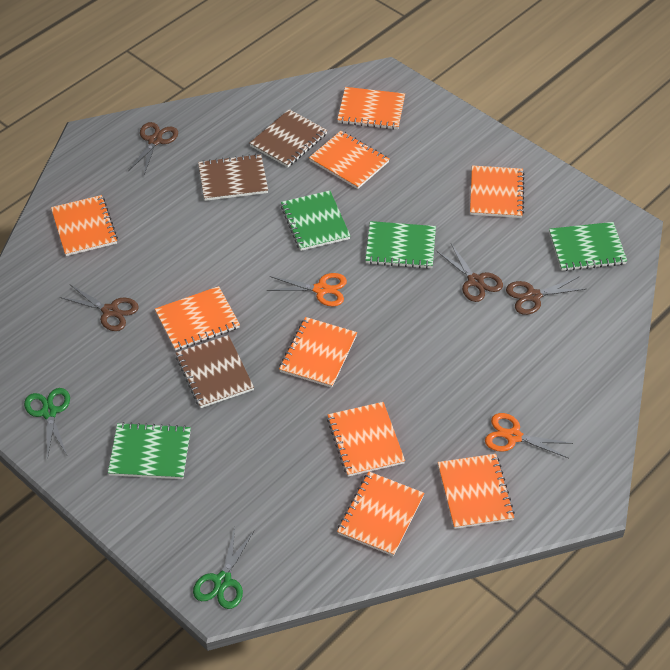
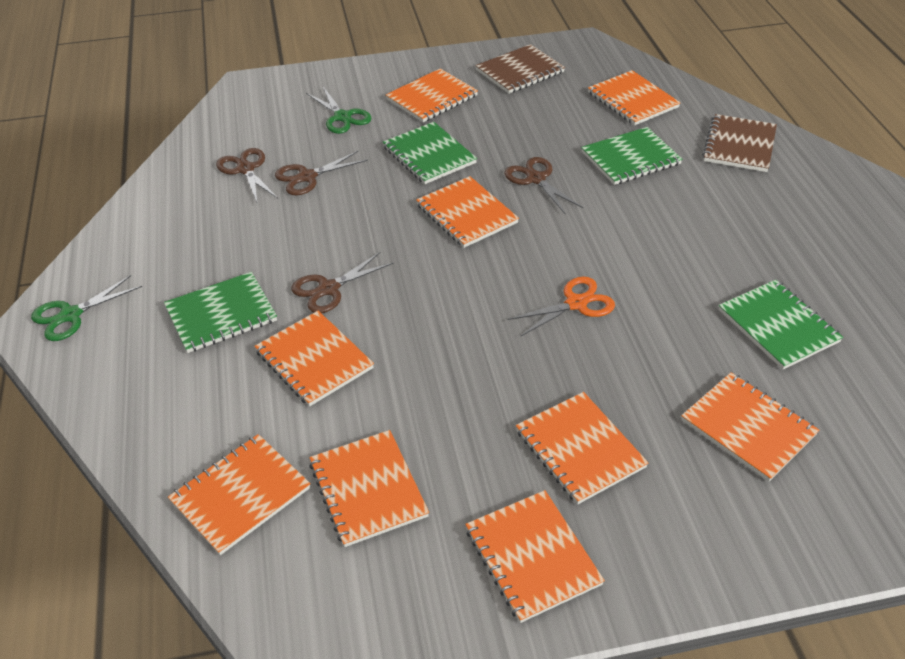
brown notebook: [176,335,254,408] [198,154,268,201] [250,109,327,167] = 3 -> [475,44,565,94] [702,114,777,172] = 2
orange scissors: [267,273,347,307] [485,413,573,458] = 2 -> [508,277,615,336] = 1

